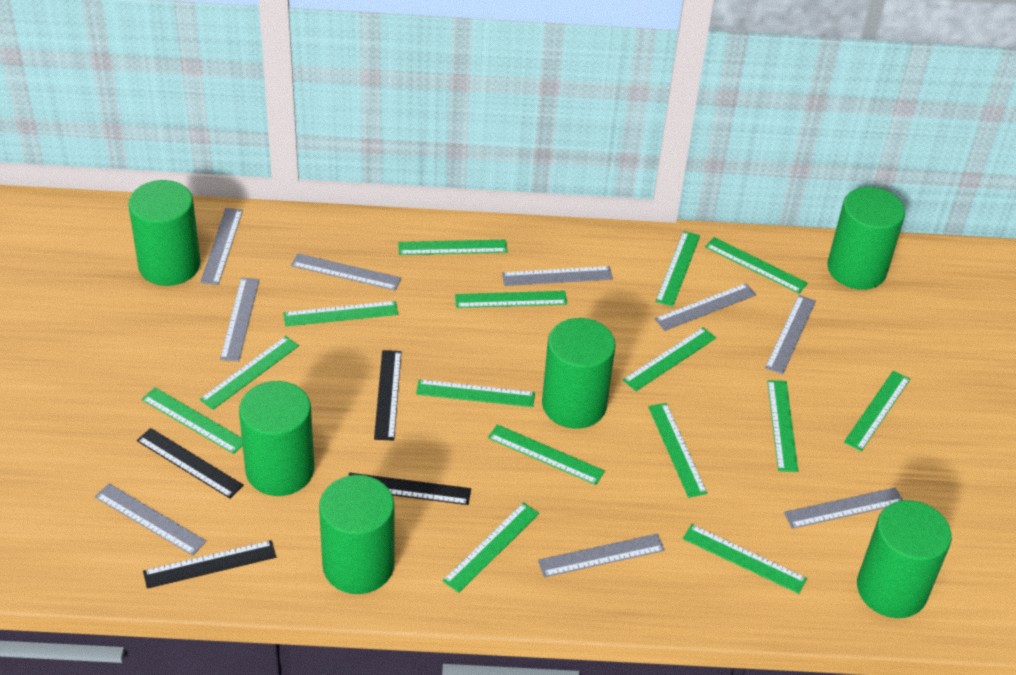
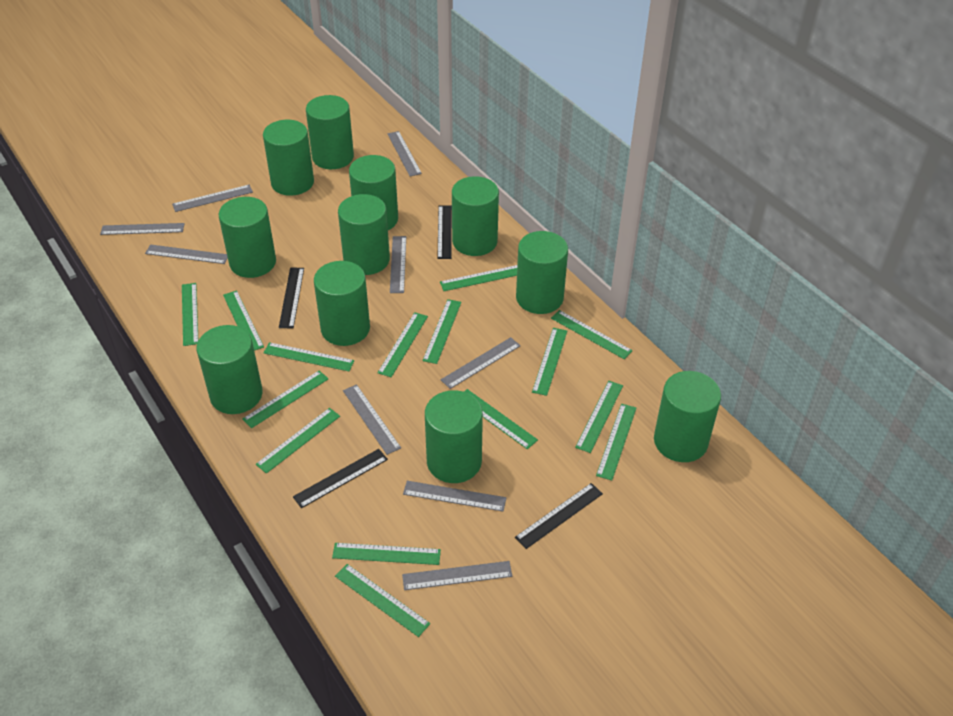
green cylinder: [128,180,200,286] [239,381,314,496] [319,475,394,594] [542,318,616,429] [827,187,905,290] [857,500,952,618] = 6 -> [196,325,263,414] [219,197,276,278] [263,120,314,196] [306,95,354,169] [314,261,370,346] [338,194,390,275] [349,155,398,230] [425,390,483,483] [452,176,499,256] [516,231,568,314] [654,371,721,462] = 11

